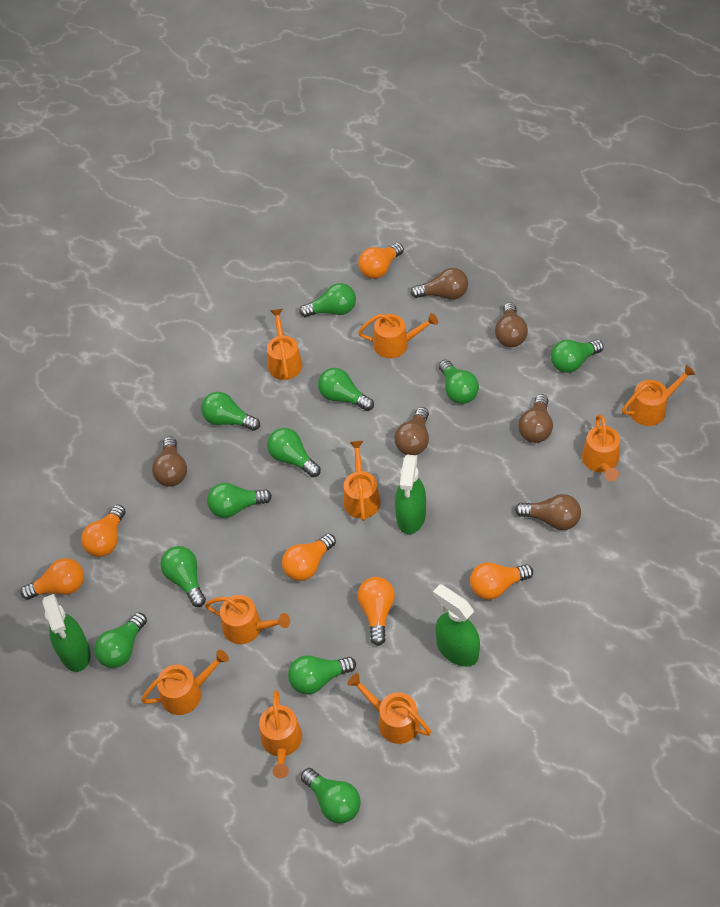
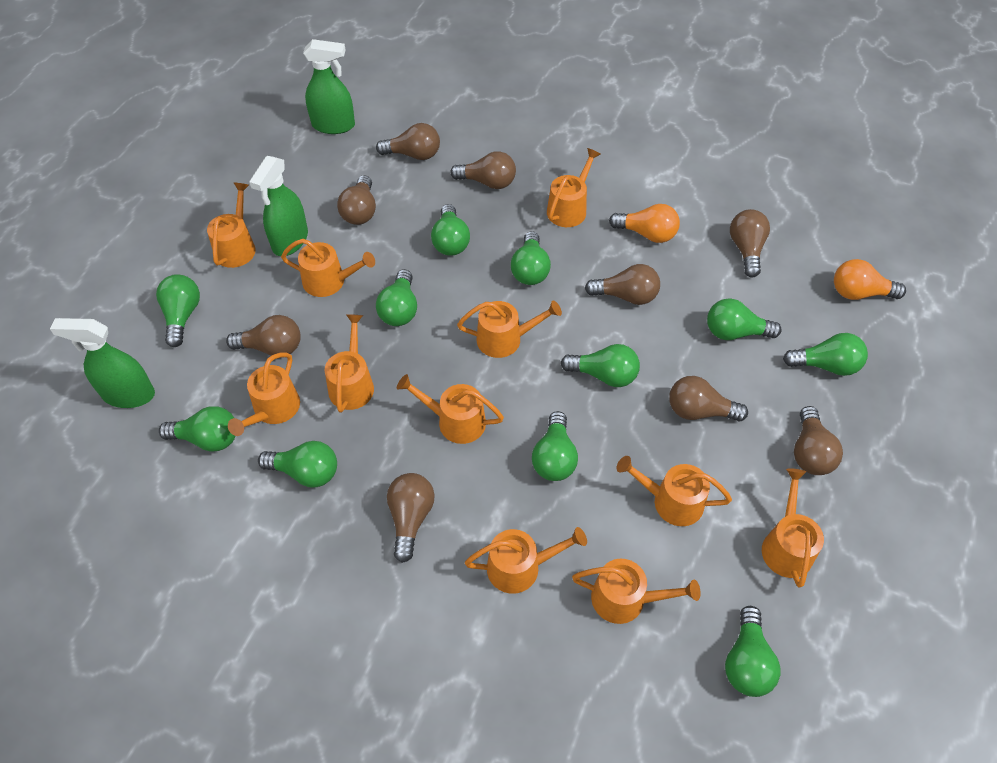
brown light bulb: [152,437,187,487] [394,407,429,455] [411,268,468,300] [495,302,528,347] [515,494,581,530] [518,394,553,443] = 6 -> [226,315,301,356] [337,175,376,225] [376,123,440,160] [387,473,435,563] [450,151,516,189] [585,264,660,305] [669,376,748,421] [730,209,770,277] [794,406,843,475] = 9
orange light bulb: [20,558,84,600] [81,505,126,557] [282,533,336,581] [358,243,404,279] [358,577,395,646] [470,562,533,600] = 6 -> [609,204,680,243] [834,259,906,300] = 2
orange watering can: [141,650,229,715] [205,595,290,644] [259,690,302,778] [267,309,302,380] [343,441,381,521] [347,673,431,744] [358,313,438,358] [582,414,620,482] [622,365,696,426] = 9 -> [207,182,256,268] [228,352,300,436] [281,239,375,297] [325,314,374,413] [397,374,504,444] [457,301,562,358] [465,527,587,594] [547,148,600,227] [572,559,701,624] [616,456,732,526] [762,468,824,588] = 11

